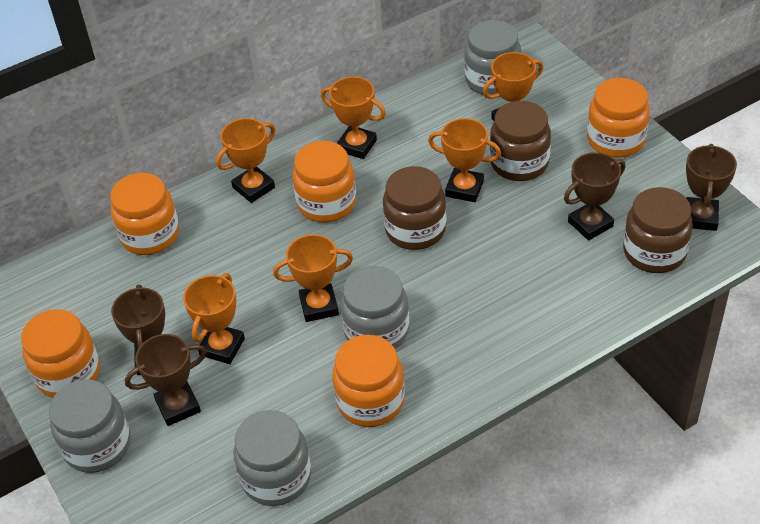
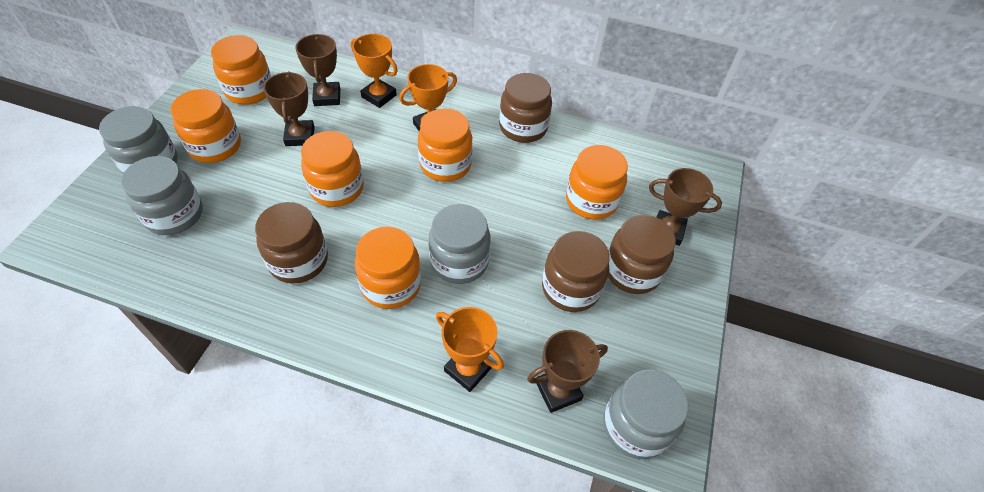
brown jar: [383,166,446,250] [490,101,551,181] [623,187,693,273] = 3 -> [255,202,328,284] [499,73,552,143] [542,231,610,312] [608,215,676,294] = 4
orange jar: [21,309,100,398] [110,173,179,255] [293,141,356,223] [333,335,405,427] [587,78,650,157] = 5 -> [171,89,241,163] [211,35,271,105] [301,131,364,207] [355,227,421,309] [418,108,473,182] [566,145,628,220] = 6
orange trophy: [183,273,245,364] [216,118,275,203] [273,234,353,322] [321,76,386,159] [428,118,501,202] [483,52,543,121] = 6 -> [351,34,398,108] [399,64,457,131] [436,307,504,392] = 3

